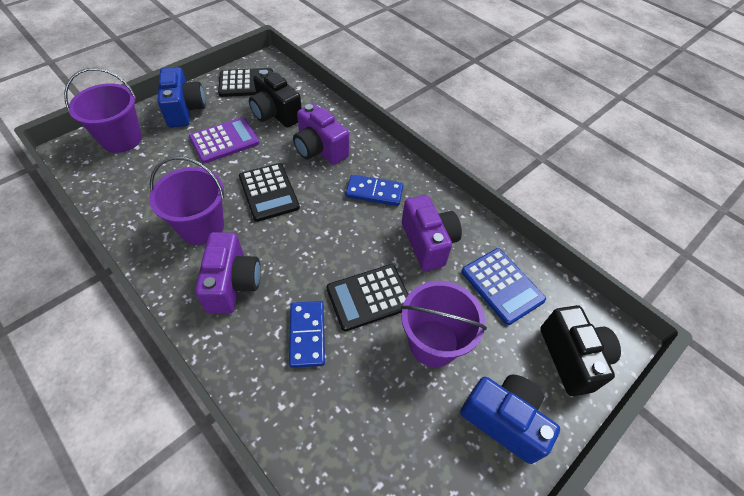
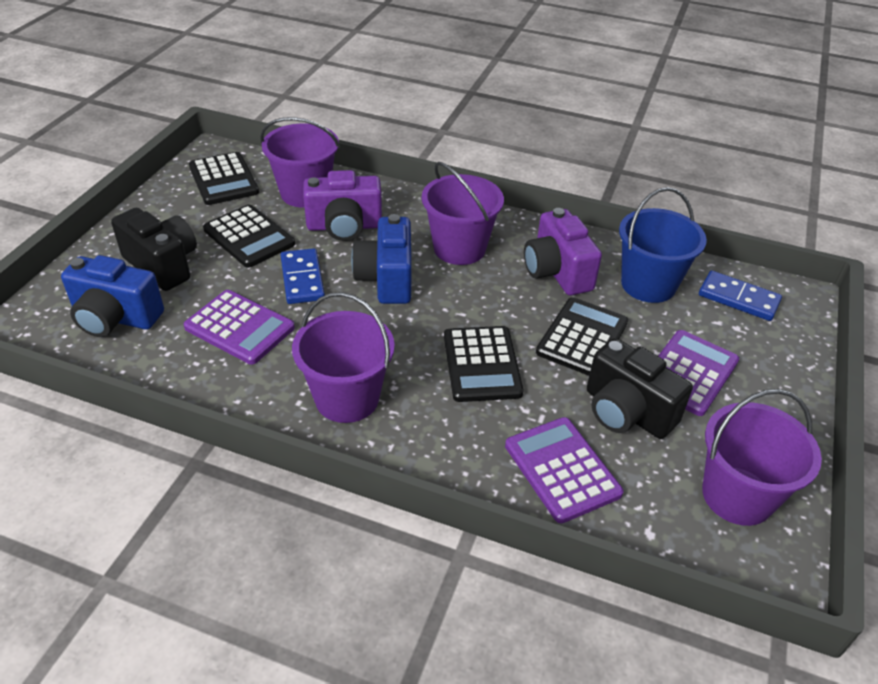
black calculator: [218,68,273,97] [239,163,300,222] [327,264,409,331] = 3 -> [189,152,259,205] [203,205,295,268] [444,326,523,402] [536,297,628,376] = 4
blue bucket: none = 0 -> [619,187,707,303] = 1
blue calculator: [461,248,546,325] = 1 -> none = 0
purple bucket: [64,68,142,153] [149,156,224,245] [401,281,487,367] = 3 -> [260,117,340,208] [292,292,395,423] [422,162,504,265] [702,389,822,526] = 4
purple calculator: [189,117,259,163] = 1 -> [184,290,295,364] [505,417,624,523] [658,330,739,416] = 3
purple camera: [195,232,261,314] [293,103,349,165] [402,195,462,271] = 3 -> [303,170,382,241] [524,208,602,295] = 2

